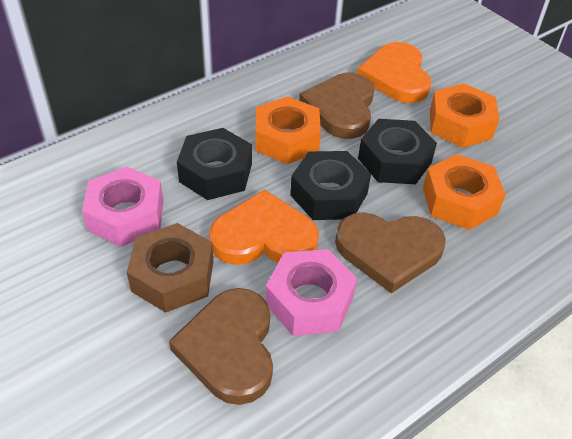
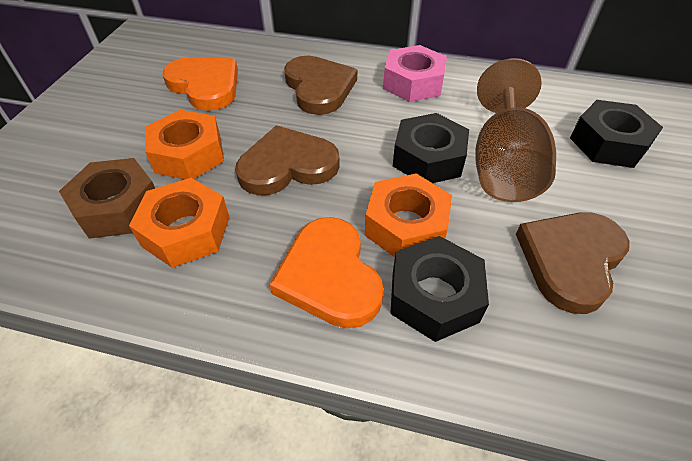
brown goblet: none = 0 -> [475,58,556,202] = 1
pink nut: [82,167,163,247] [266,249,357,336] = 2 -> [383,45,447,102] = 1

